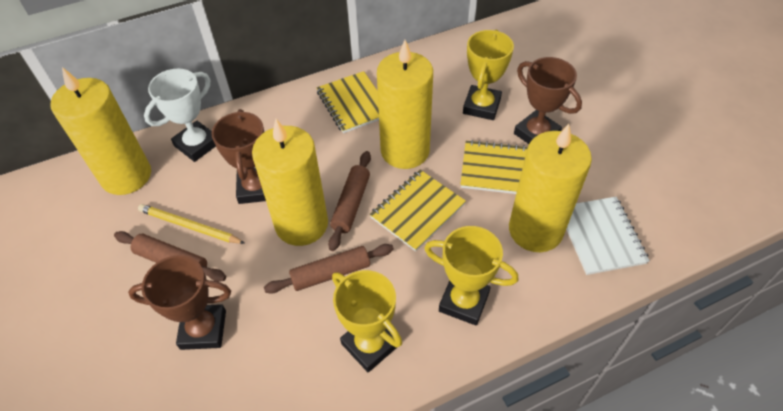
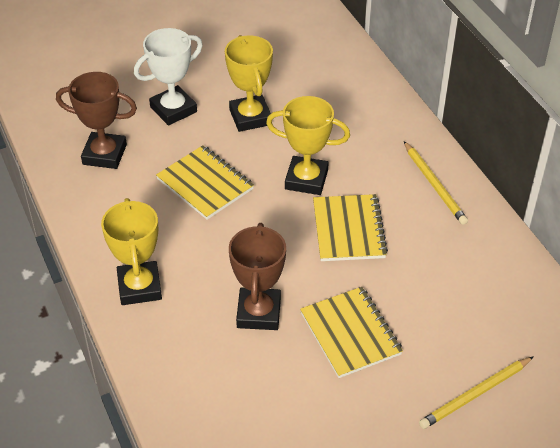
brown rolling pin: [114,231,226,282] [264,244,394,294] [328,151,371,251] = 3 -> none = 0
brown trophy: [128,255,231,350] [212,109,266,204] [514,57,582,144] = 3 -> [56,72,137,169] [229,223,286,330] = 2
white notebook: [566,197,650,275] = 1 -> none = 0
yellow candle: [51,67,151,195] [252,119,328,246] [377,40,433,169] [509,124,592,252] = 4 -> none = 0
yellow pencil: [138,204,245,244] = 1 -> [404,141,468,225] [419,356,534,429] = 2

